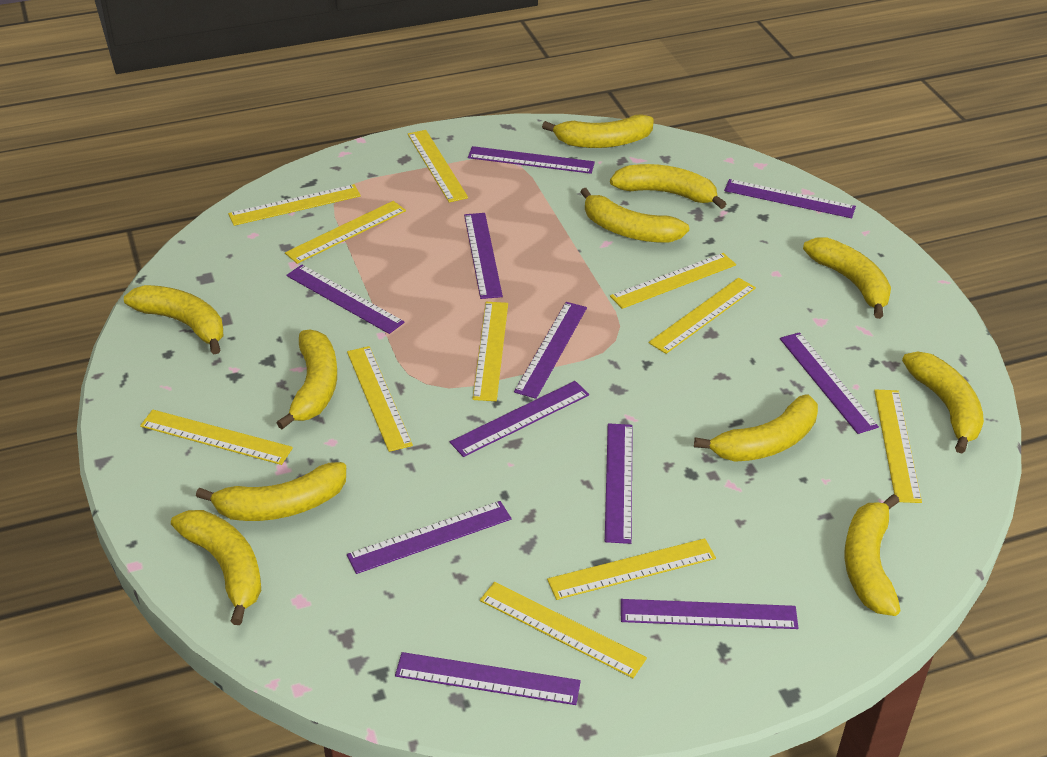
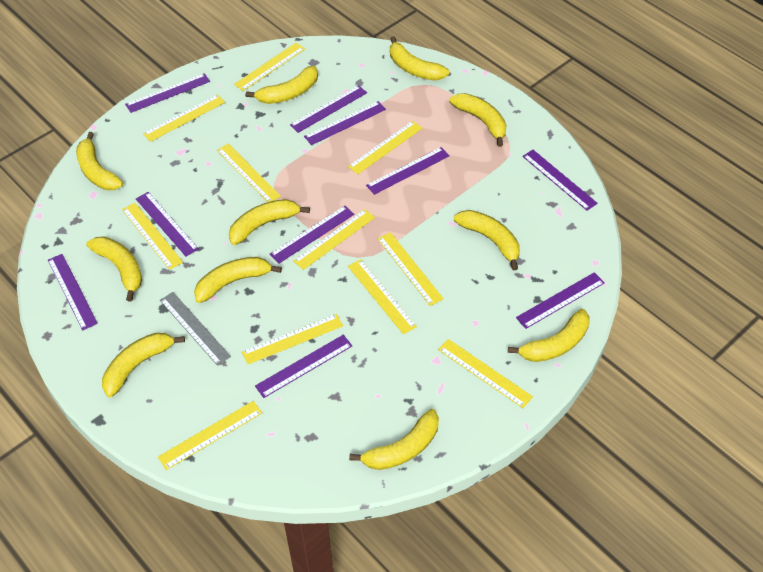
grey ruler: none = 0 -> [160,292,231,366] = 1
purple ruler: [286,265,405,334] [347,501,512,574] [395,652,581,705] [450,381,589,457] [464,213,503,299] [468,146,595,174] [514,302,587,399] [605,423,633,544] [621,599,798,629] [724,179,856,218] [780,332,879,434] = 11 -> [48,254,98,330] [125,73,210,113] [136,192,199,256] [255,335,352,398] [270,206,354,263] [290,85,367,133] [304,101,386,145] [366,147,450,195] [516,272,605,329] [523,150,598,211] = 10

